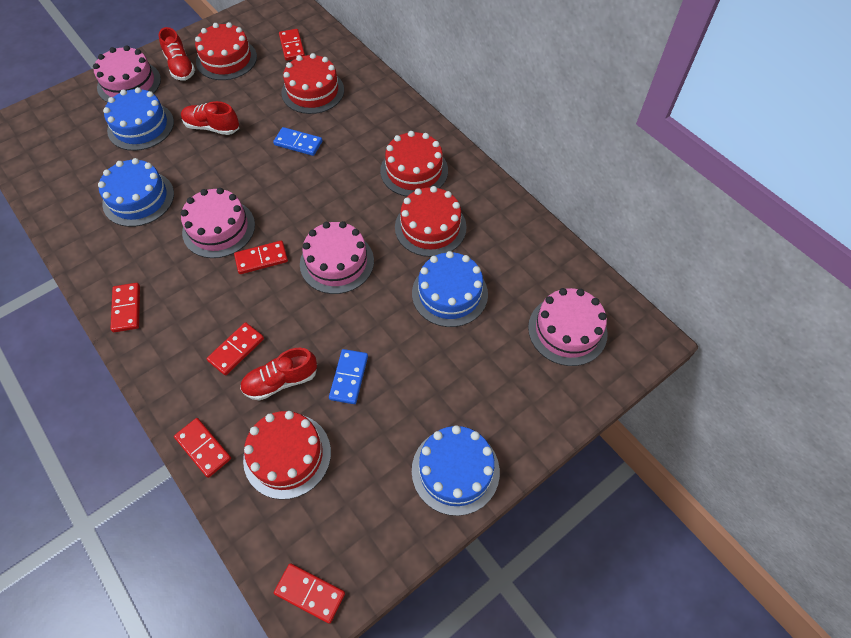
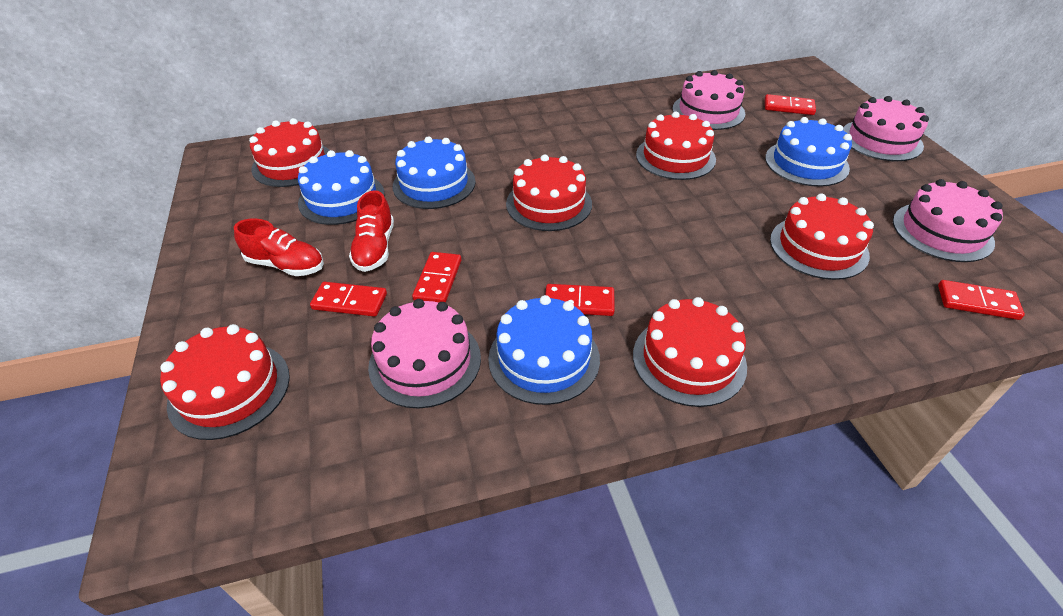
blue domino: [273,127,322,156] [329,349,368,404] = 2 -> none = 0
red cake: [195,22,257,80] [243,411,331,500] [281,53,344,114] [380,131,448,197] [395,186,467,257] = 5 -> [160,324,290,440] [249,118,330,187] [506,154,592,231] [633,297,747,407] [636,112,716,180] [770,193,874,280] = 6
red domino: [110,283,140,332] [174,418,231,478] [207,322,264,375] [234,241,288,274] [274,563,345,624] [279,29,305,61] = 6 -> [310,282,387,317] [412,252,461,303] [545,284,615,316] [765,94,816,115] [938,280,1025,320] = 5
red shoe: [159,27,195,81] [181,101,239,135] [240,348,317,401] = 3 -> [234,219,324,276] [349,190,394,272] = 2

